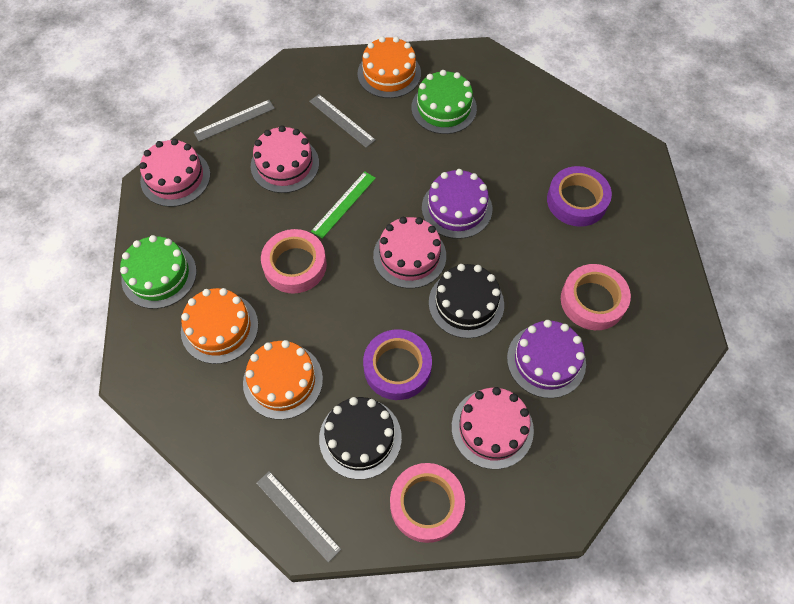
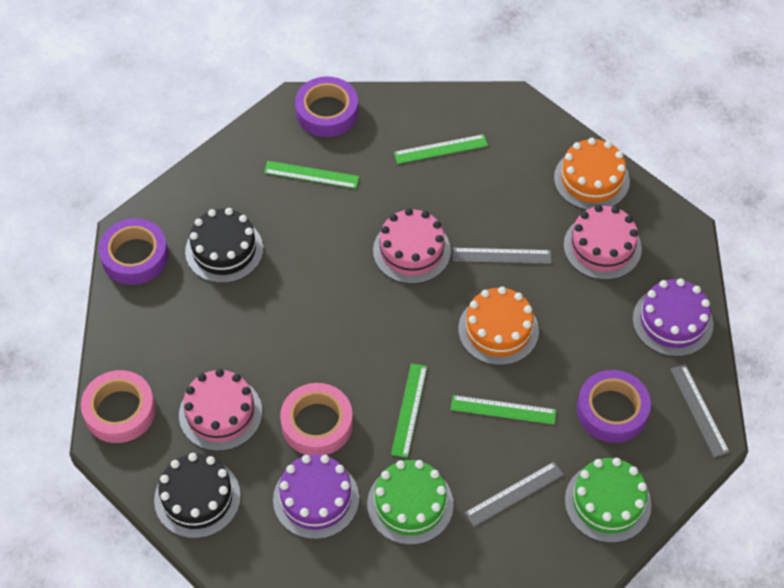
green ruler: [311,171,376,239] = 1 -> [264,161,360,189] [391,363,427,458] [394,134,488,164] [451,395,556,425] = 4
orange cake: [181,288,258,364] [243,340,323,420] [357,36,421,98] = 3 -> [458,286,539,365] [554,138,630,210] = 2
pink cake: [139,139,210,207] [251,126,319,193] [373,217,446,288] [452,387,534,469] = 4 -> [179,369,262,451] [373,208,451,284] [564,205,642,280] = 3
pink tape: [261,229,327,293] [390,463,465,543] [561,264,631,330] = 3 -> [81,370,156,443] [280,383,353,455] = 2
purple tape: [363,329,432,400] [547,166,612,227] = 2 -> [98,218,169,285] [295,76,359,137] [577,370,651,443] = 3

